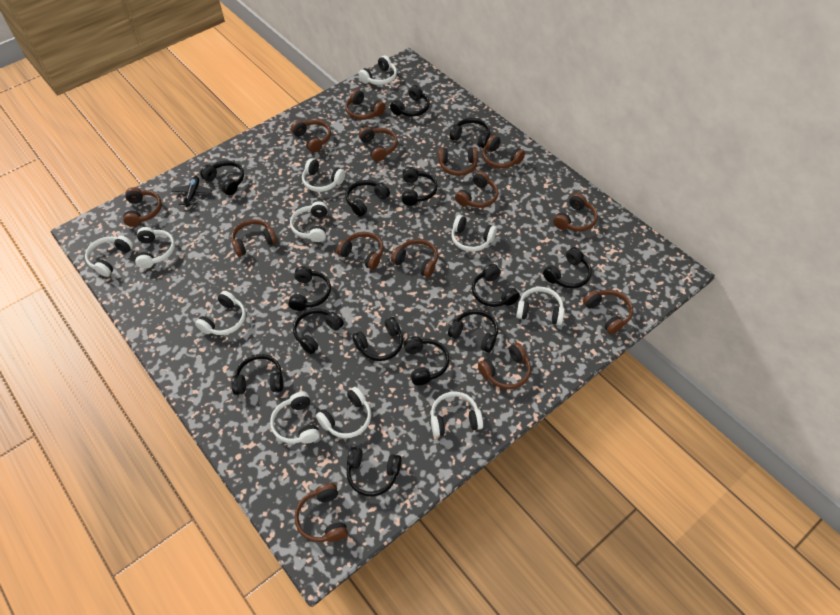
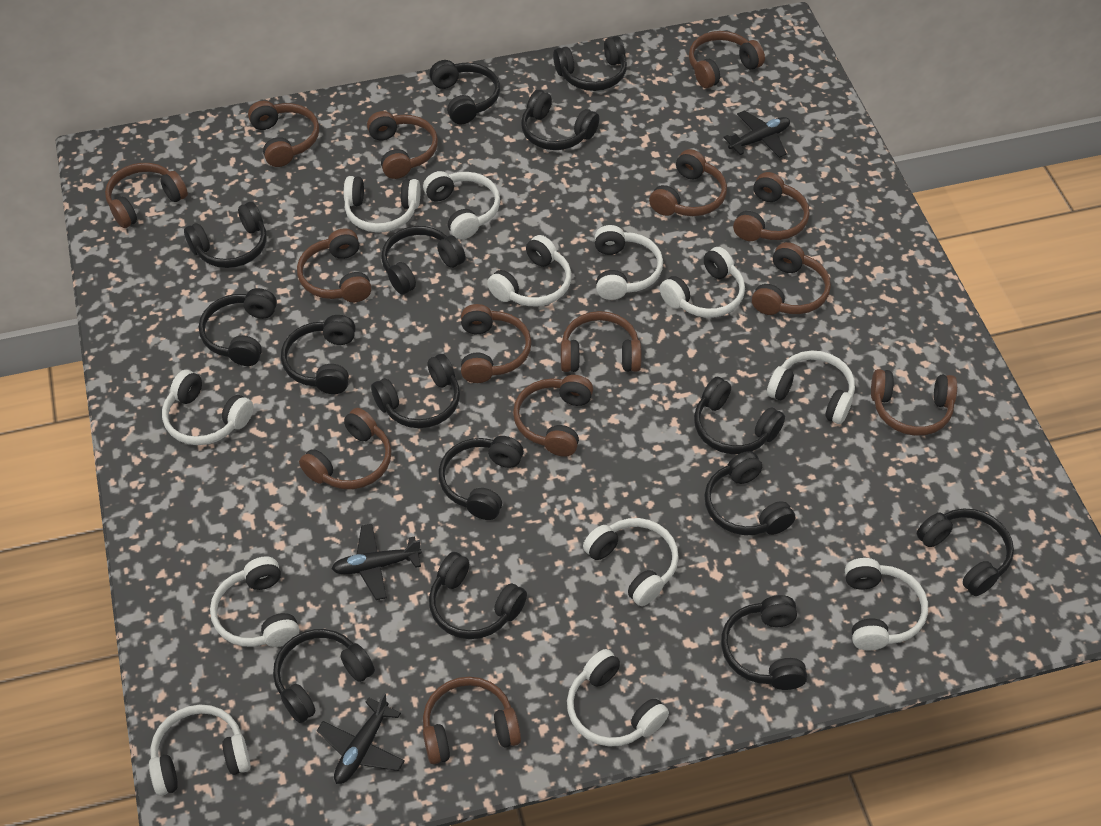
black headphones: [200,161,244,195] [231,354,283,395] [288,266,331,311] [293,308,344,354] [346,180,390,217] [347,447,402,497] [352,317,403,361] [390,85,430,117] [402,167,438,206] [404,337,449,385] [448,309,498,353] [450,118,490,148] [472,264,520,307] [543,247,592,289] = 14 -> [184,202,267,268] [199,288,277,366] [273,629,375,723] [281,315,356,394] [371,354,460,428] [381,226,466,294] [429,60,500,124] [429,552,527,639] [439,436,524,520] [521,90,599,150] [553,36,627,91] [694,377,785,454] [704,451,795,535] [721,595,807,690] [917,509,1014,596] = 15
black plane: [172,176,212,207] = 1 -> [317,693,405,784] [332,524,422,600] [723,110,790,158] = 3
white headphones: [85,236,133,277] [135,227,175,269] [195,291,246,335] [270,392,320,444] [290,201,328,242] [302,158,345,192] [316,387,371,438] [358,56,397,85] [431,392,483,437] [451,215,497,252] [516,287,564,325] = 11 -> [149,705,251,796] [162,370,254,445] [210,556,299,647] [344,176,420,233] [423,171,500,240] [487,235,571,306] [567,649,669,747] [583,518,679,606] [594,225,663,300] [660,247,745,318] [767,350,855,424] [845,558,928,650] = 12

